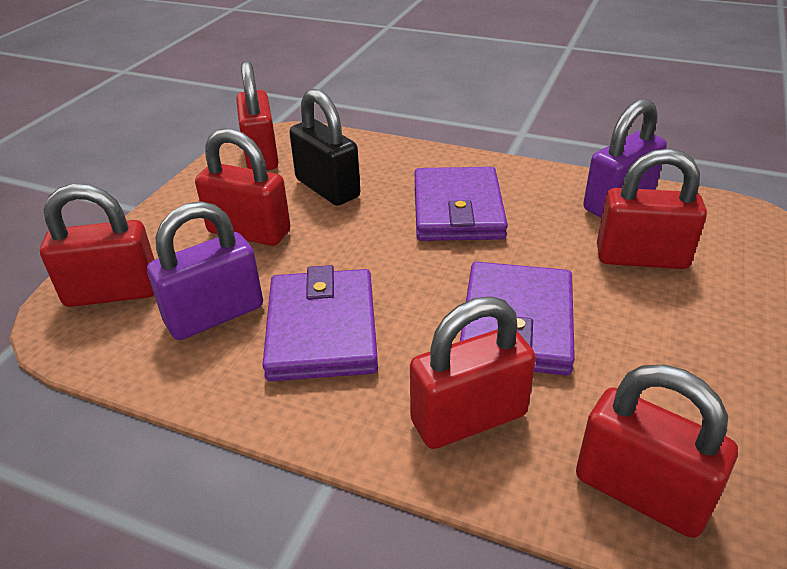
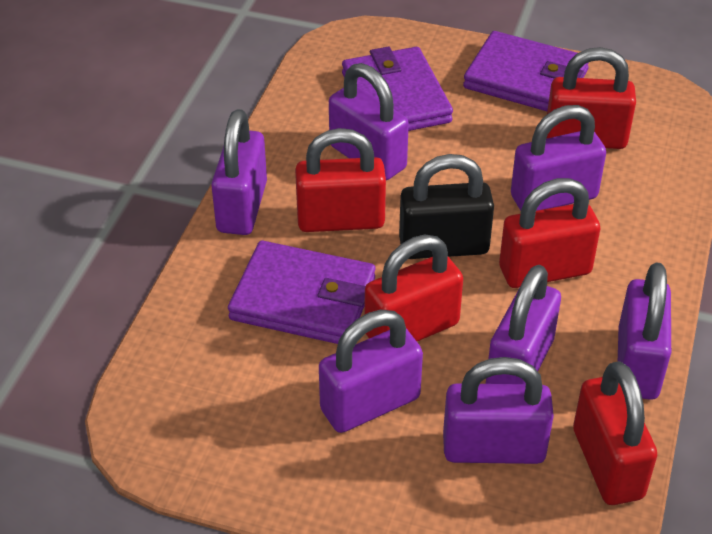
purple padlock: [147,201,263,340] [583,99,667,218] = 2 -> [211,109,267,235] [319,310,423,433] [329,63,409,180] [443,357,554,464] [486,265,561,384] [511,105,606,211] [618,263,671,400] = 7
red padlock: [40,184,155,307] [195,128,290,246] [236,61,278,170] [410,296,536,449] [576,364,738,538] [597,148,707,269] = 6 -> [295,128,386,232] [365,235,463,341] [499,178,600,288] [546,47,636,149] [573,361,657,505] = 5

